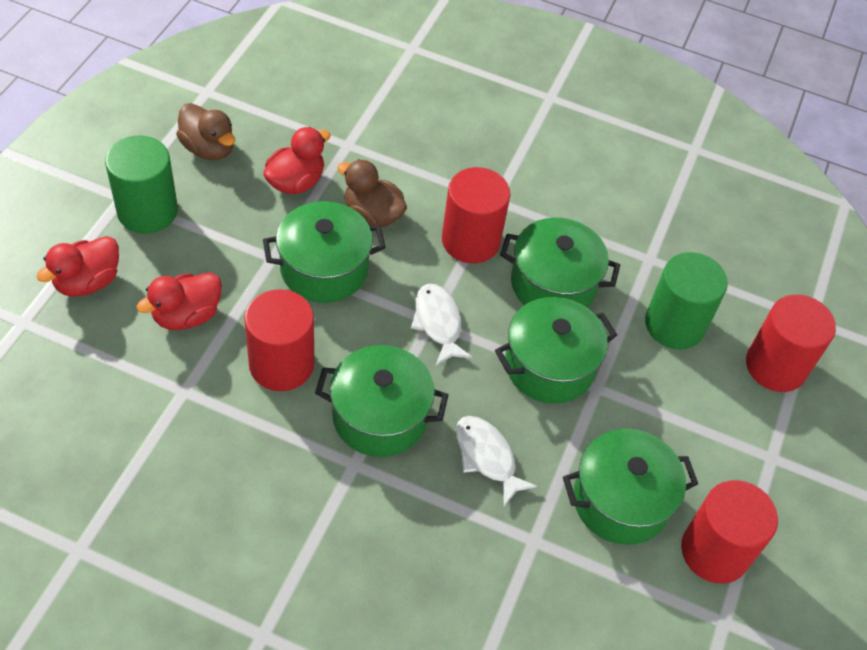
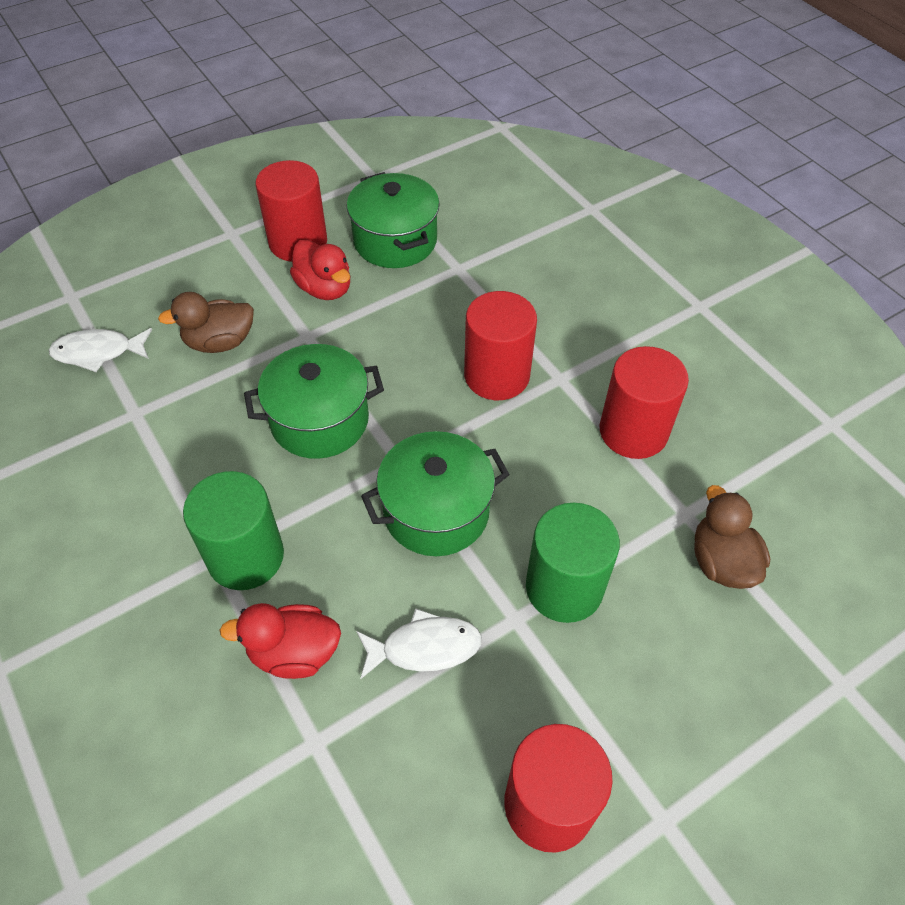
green pot: [263,201,386,303] [315,345,448,457] [495,297,617,404] [500,218,620,308] [563,429,698,545] = 5 -> [244,344,384,459] [347,172,440,268] [361,431,510,556] = 3
red duck: [36,236,119,297] [136,273,222,330] [263,127,331,195] = 3 -> [219,603,341,679] [290,239,350,300] = 2

